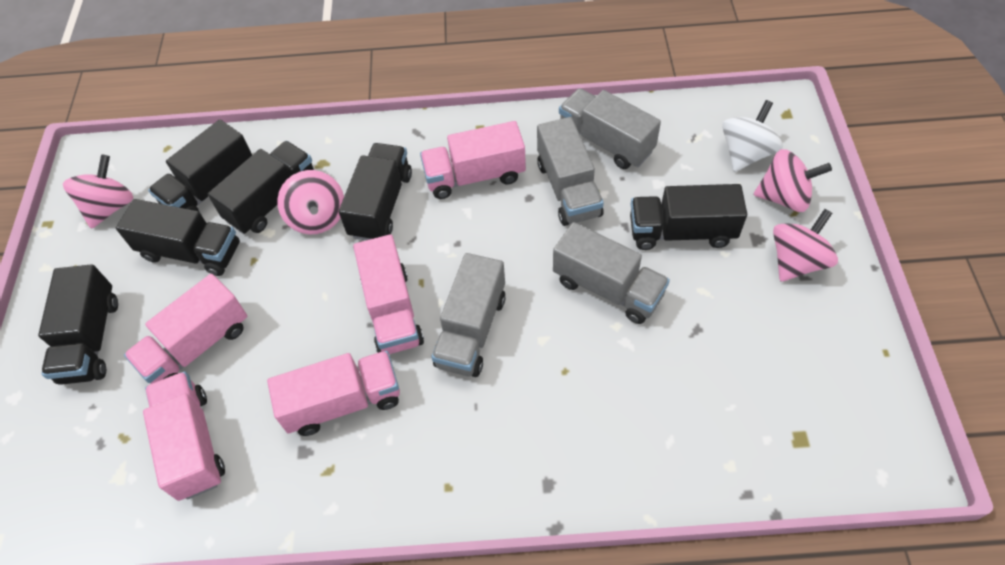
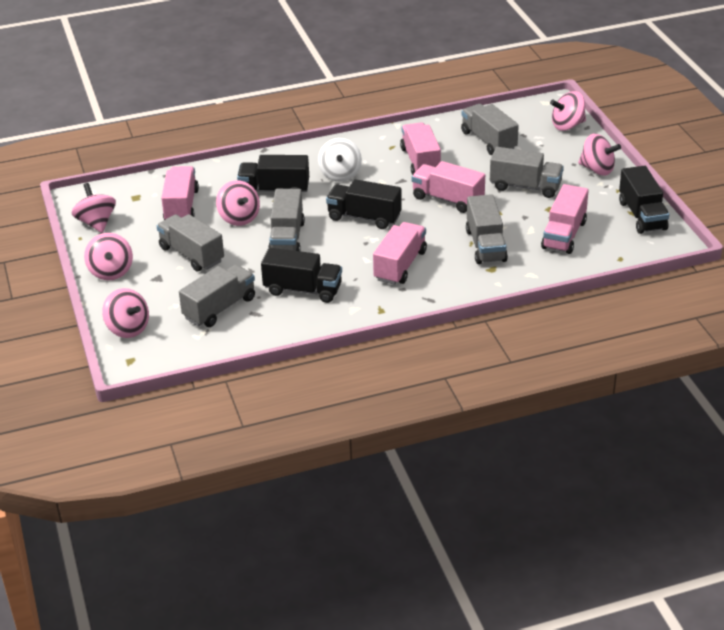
black truck: [38,264,118,385] [116,199,240,276] [148,119,252,211] [208,141,314,234] [339,143,412,240] [630,184,747,250] = 6 -> [237,155,309,192] [261,248,342,303] [326,179,402,229] [619,166,669,234] = 4
grey truck: [431,253,506,377] [537,117,604,226] [553,222,670,324] [559,88,661,169] = 4 -> [157,214,224,271] [179,265,255,327] [268,189,305,251] [461,104,519,155] [466,194,508,264] [490,147,564,198] = 6
pink spinning top: [63,154,133,229] [277,170,344,234] [754,149,832,212] [773,209,838,282] = 4 -> [72,183,116,233] [84,233,133,280] [102,288,149,338] [216,180,260,226] [550,91,586,131] [578,134,621,175] = 6

